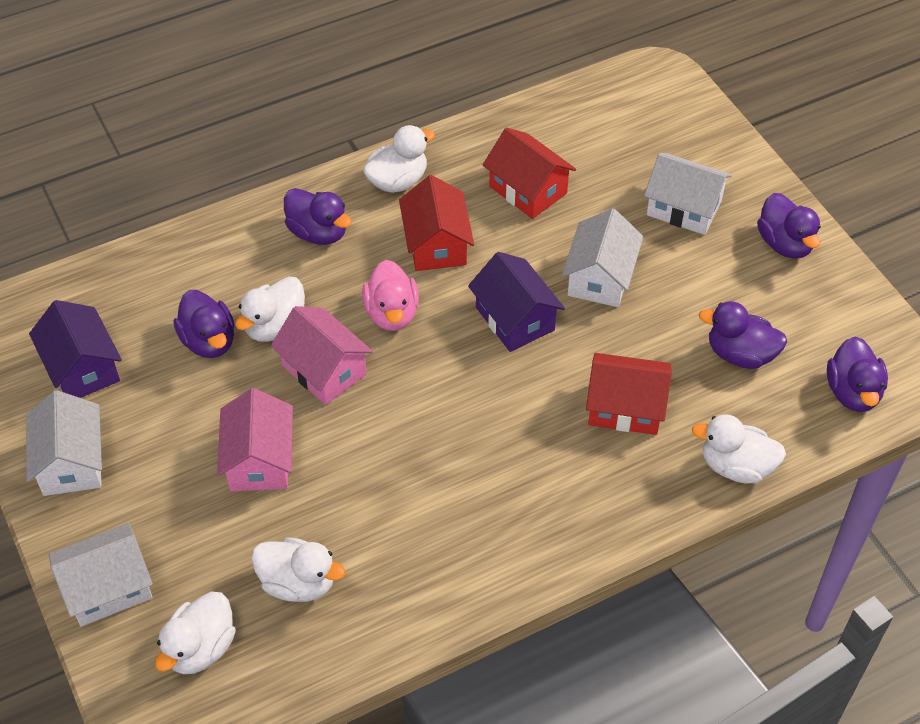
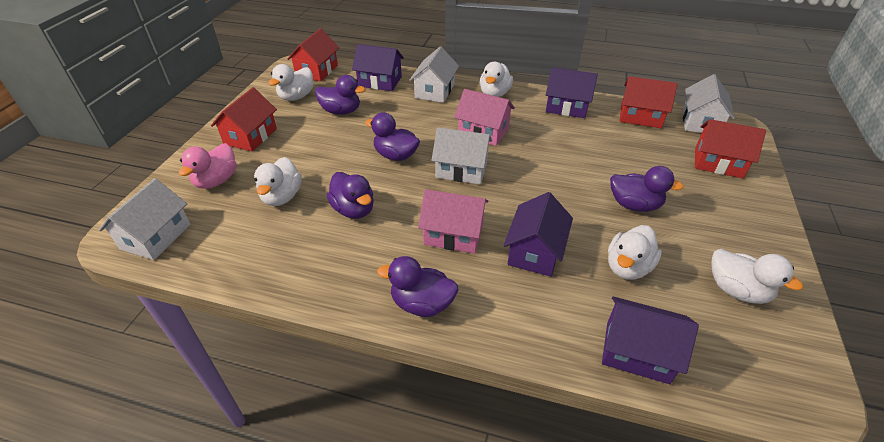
purple house: [29,300,122,398] [468,252,565,352] = 2 -> [352,44,404,91] [504,192,573,277] [546,67,598,118] [602,296,699,384] = 4
red house: [399,175,474,271] [483,128,576,219] [586,353,672,435] = 3 -> [211,87,277,152] [287,29,339,81] [620,76,677,128] [695,119,766,178] = 4

